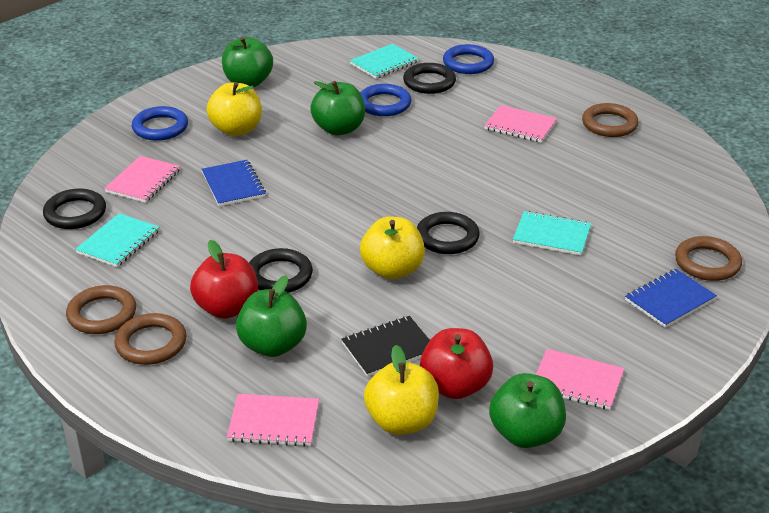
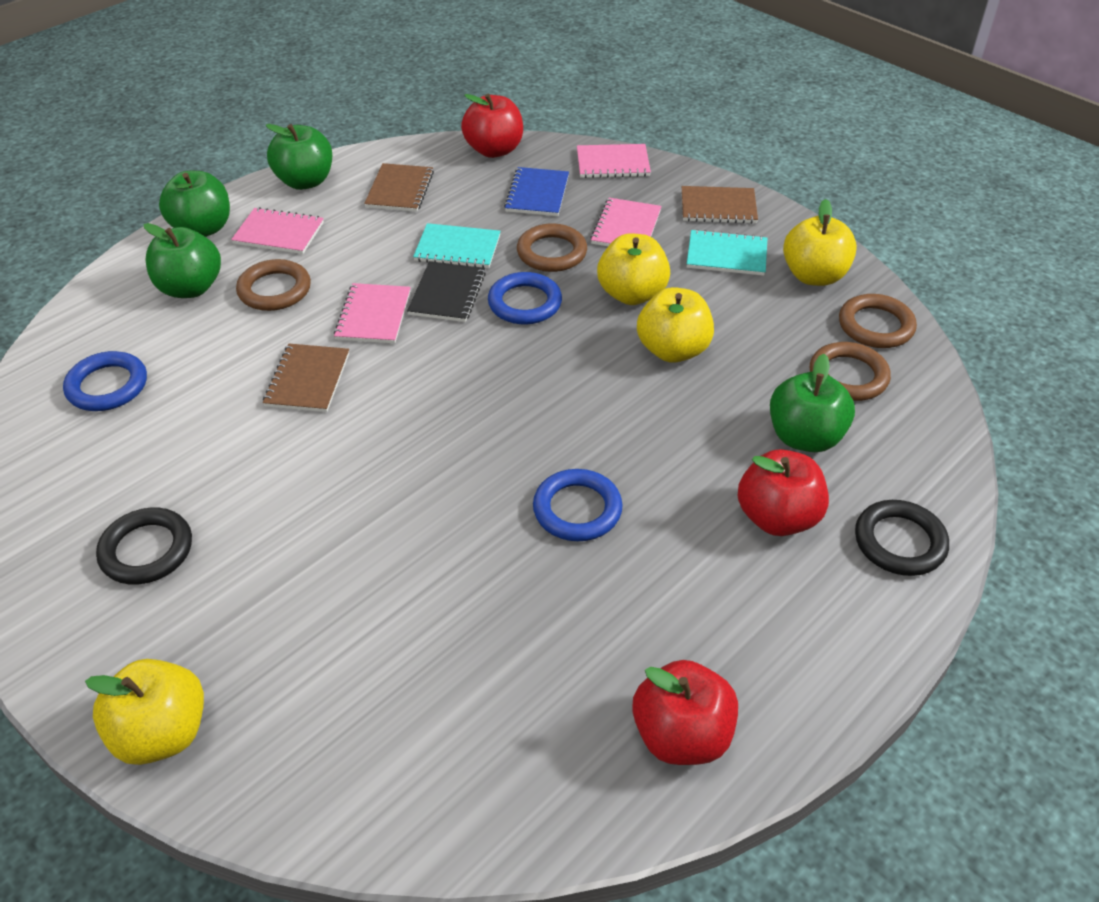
black ring: [43,189,106,229] [249,248,313,293] [403,63,456,94] [417,212,480,254] = 4 -> [96,508,192,585] [855,500,949,576] = 2
blue notebook: [202,160,266,206] [625,269,717,328] = 2 -> [504,167,569,216] = 1
brown notebook: none = 0 -> [263,344,349,412] [364,163,434,212] [682,186,758,224] = 3
red apple: [190,240,258,319] [420,328,493,399] = 2 -> [461,94,523,158] [632,660,738,765] [738,449,829,536] = 3
turquoise notebook: [75,213,160,267] [350,44,419,79] [513,211,591,255] = 3 -> [413,223,501,268] [687,229,768,276] = 2
yellow apple: [206,82,262,136] [360,217,425,280] [364,345,439,435] = 3 -> [85,659,204,765] [597,233,670,305] [637,287,714,363] [783,199,857,286] = 4

